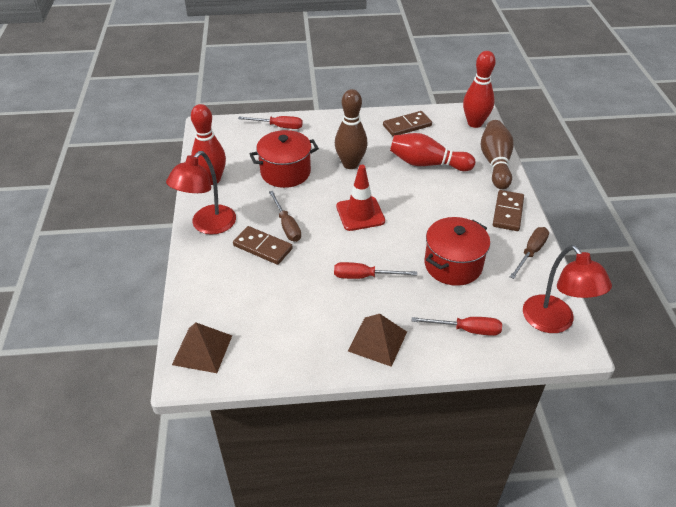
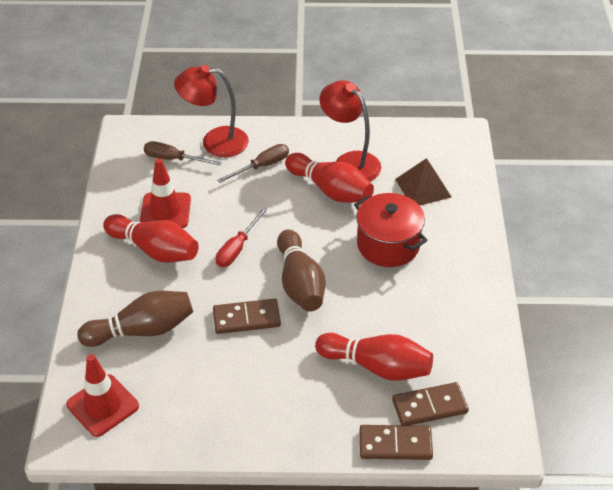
brown pyramid: [172,323,232,373] [348,314,407,367] = 2 -> [395,158,451,206] = 1
red pot: [250,130,319,188] [425,217,490,286] = 2 -> [354,193,428,267] = 1
red screwdriver: [238,116,303,129] [334,262,417,279] [412,317,502,336] = 3 -> [216,207,268,267] = 1
red traffic cone: [336,165,385,231] = 1 -> [66,354,139,437] [140,158,191,228] = 2

